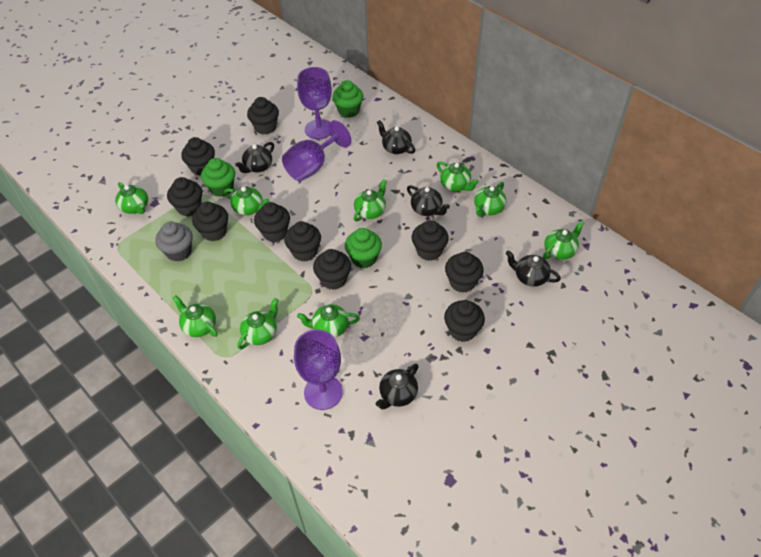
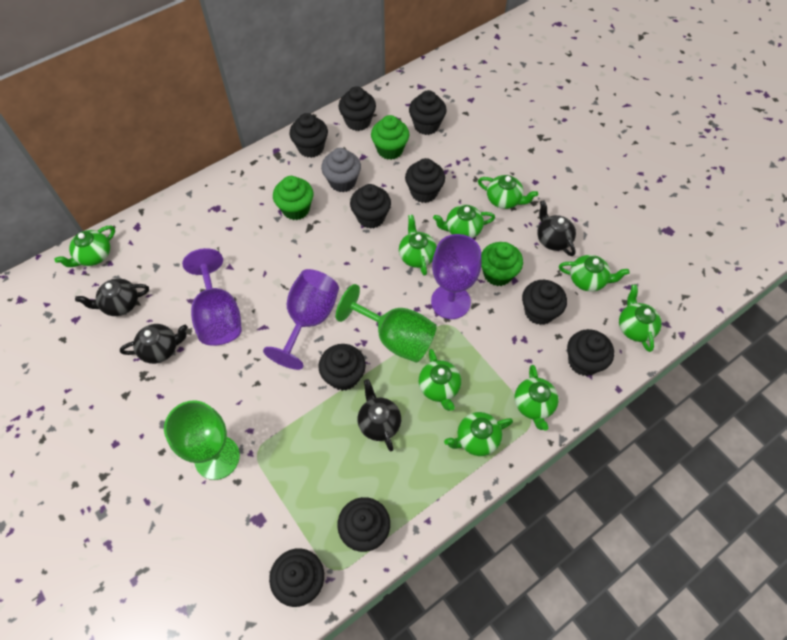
black teapot: [235,142,274,173] [376,363,419,409] [377,120,415,154] [407,185,450,216] [506,250,561,287] = 5 -> [75,279,149,316] [120,324,188,364] [358,379,401,451] [537,200,576,256] = 4
green goblet: none = 0 -> [164,400,240,480] [336,284,437,363] = 2

